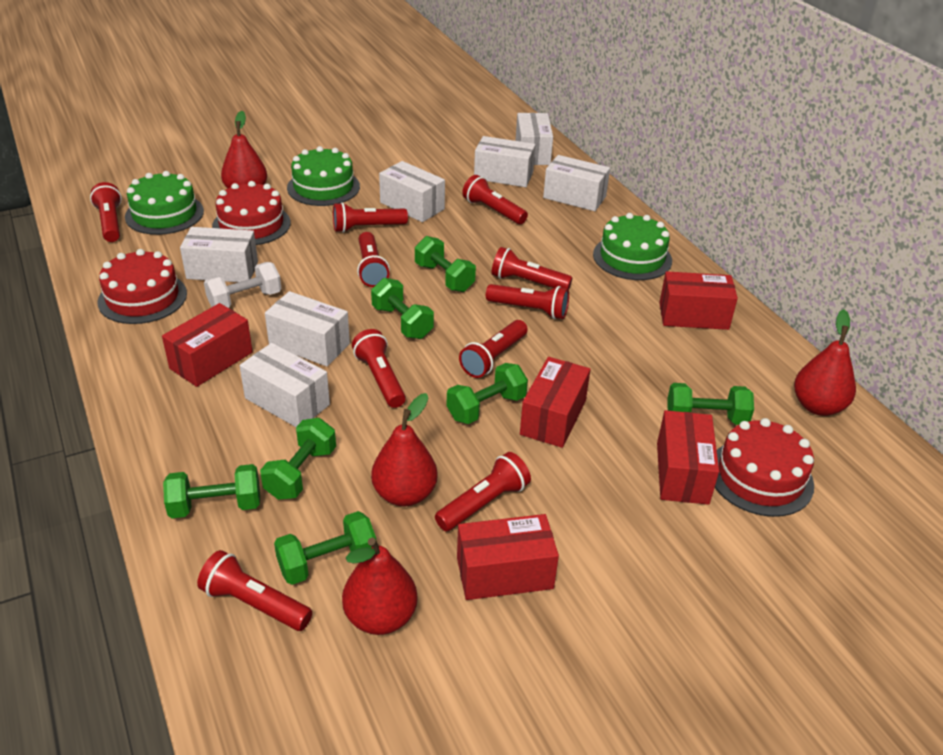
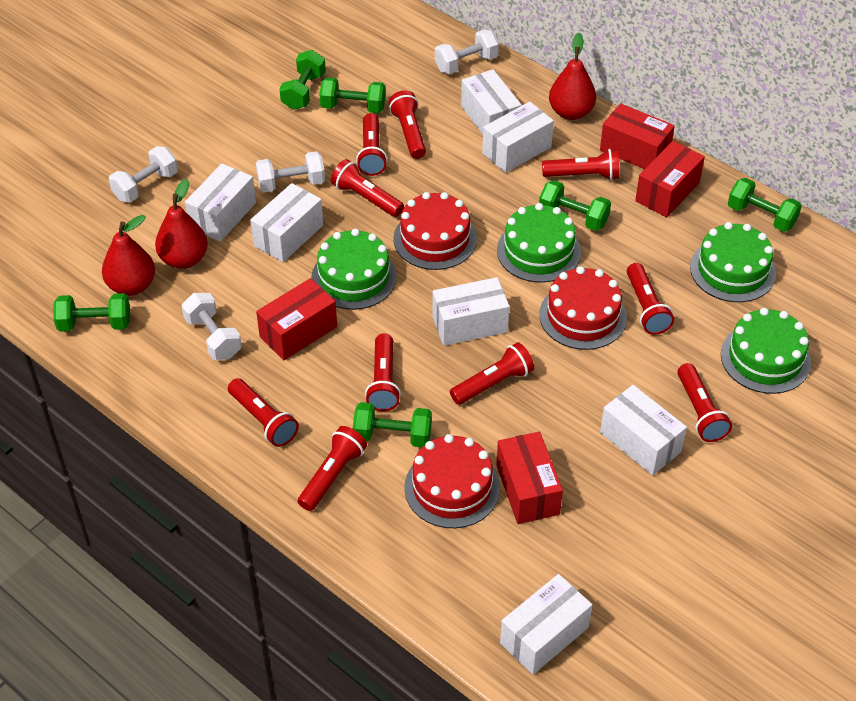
green cake: [125,171,204,235] [287,146,360,206] [593,213,672,280] = 3 -> [311,229,397,310] [497,203,581,282] [690,222,776,302] [721,308,811,394] = 4
green dumbbell: [163,464,260,518] [260,418,336,500] [274,511,376,585] [371,278,434,339] [415,236,476,292] [447,363,528,424] [667,383,754,425] = 7 -> [53,293,130,332] [279,50,326,110] [320,77,386,113] [353,402,432,447] [539,180,611,231] [728,178,802,232] = 6
red box: [162,303,253,387] [457,514,559,600] [520,357,591,448] [657,410,719,505] [659,271,738,330] = 5 -> [256,278,337,360] [496,432,563,524] [600,103,675,169] [635,141,705,217] = 4
red pear: [221,111,267,189] [342,538,418,635] [371,393,438,506] [794,309,856,416] = 4 -> [102,215,155,296] [155,179,208,269] [549,33,596,120] = 3
white dumbbell: [204,262,281,308] = 1 -> [109,146,178,202] [181,293,242,360] [256,151,325,192] [435,30,499,74] = 4

